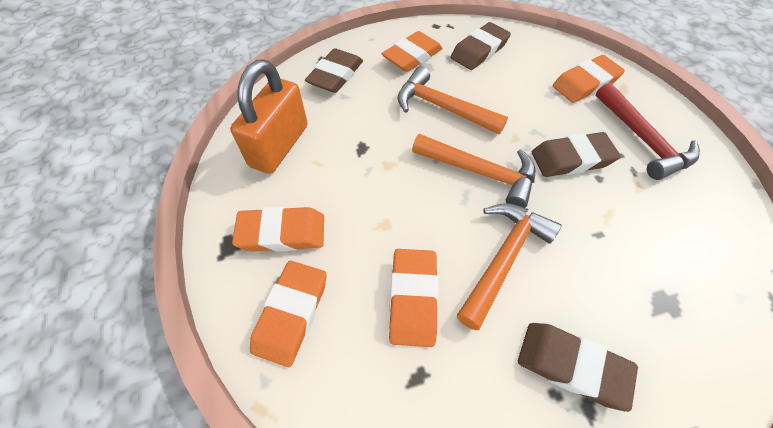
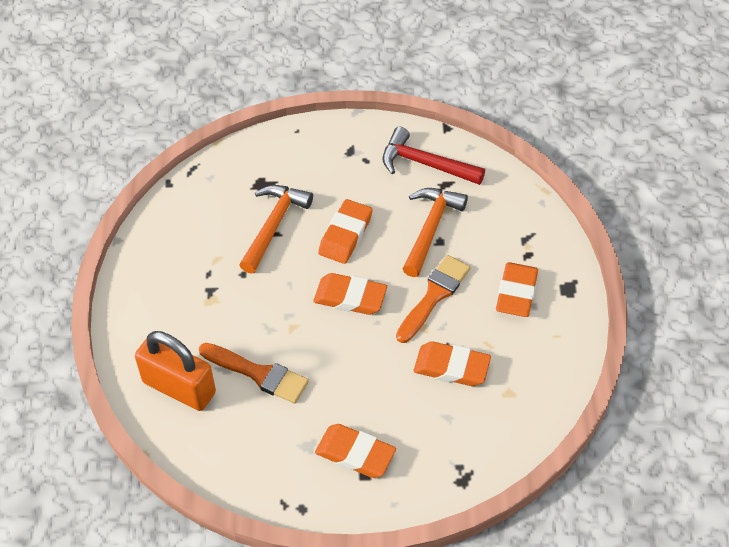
brown eraser: [305,48,363,93] [451,22,511,70] [518,323,638,412] [532,132,621,177] = 4 -> none = 0
orange brush: none = 0 -> [199,343,309,404] [396,255,471,343] = 2
orange hammer: [398,66,508,134] [412,134,536,208] [457,203,561,330] = 3 -> [239,185,313,274] [403,188,468,277] = 2

